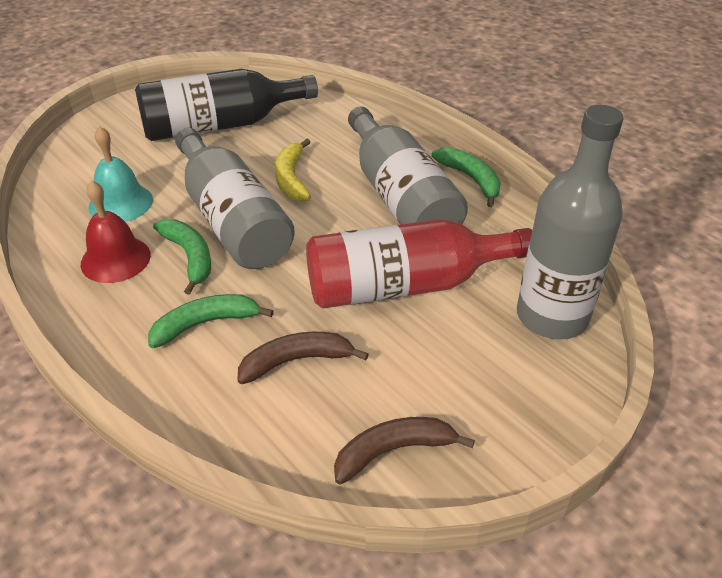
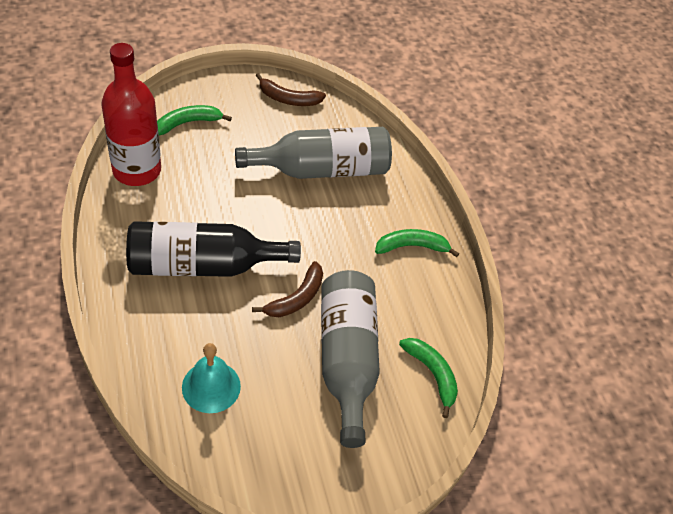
grey bottle: [175,128,295,269] [348,107,468,225] [517,105,623,340] = 3 -> [235,127,392,179] [321,270,380,448] = 2
red bell: [81,181,151,283] = 1 -> none = 0
yellow banana: [275,139,311,202] = 1 -> none = 0

